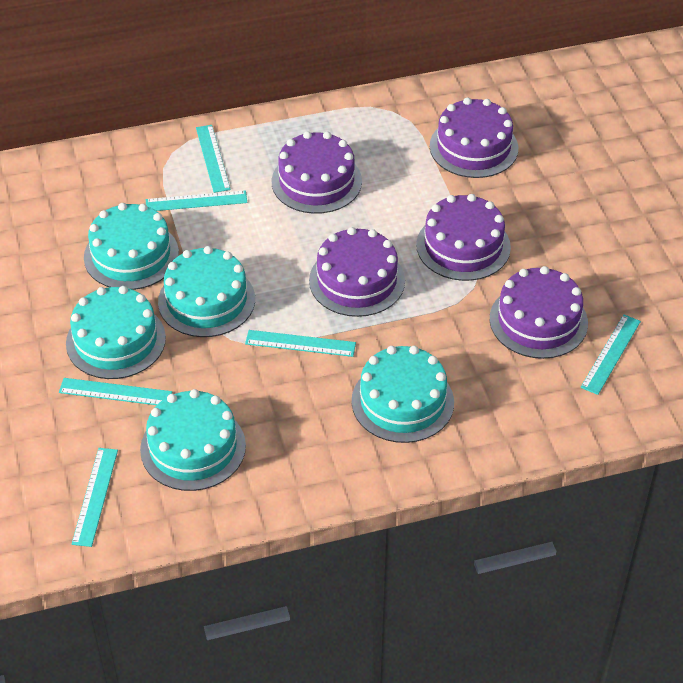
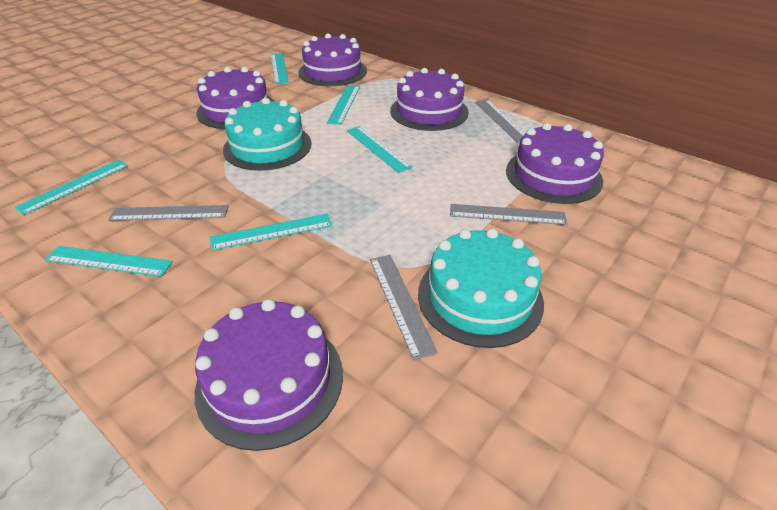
grey ruler: none = 0 -> [108,205,229,221] [370,255,438,360] [450,204,567,225] [476,100,525,143] = 4
turquoise cake: [66,286,166,379] [84,203,179,290] [140,389,246,491] [158,246,255,337] [352,346,454,443] = 5 -> [223,98,311,171] [418,228,544,348] = 2

